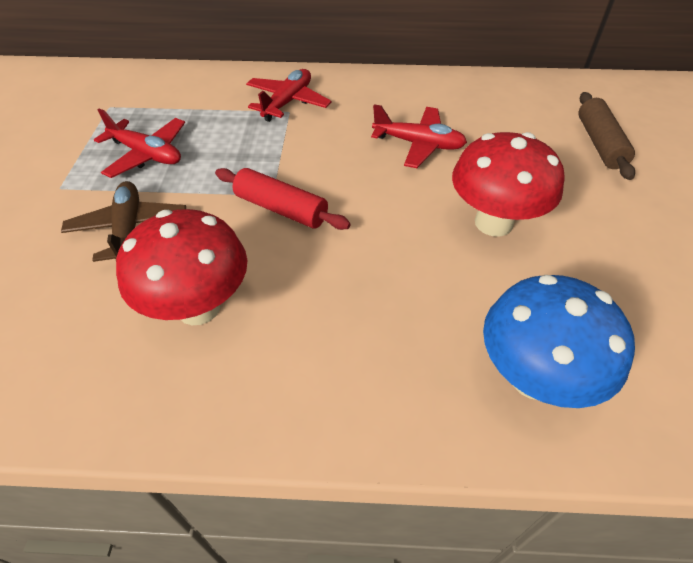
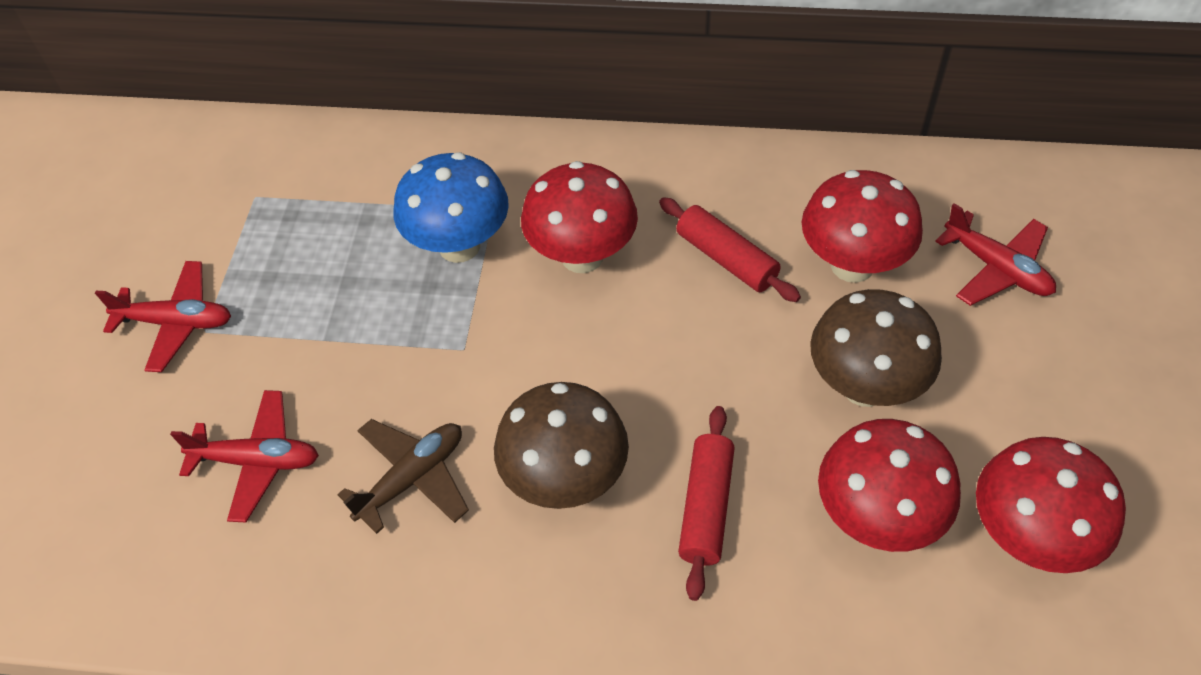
brown mushroom: none = 0 -> [494,382,629,509] [810,289,942,407] = 2
brown rolling pin: [578,92,635,180] = 1 -> none = 0
red mushroom: [116,209,247,325] [452,132,565,237] = 2 -> [521,161,638,273] [802,170,923,283] [818,419,961,552] [976,437,1126,573] = 4
red rolling pin: [215,168,351,230] = 1 -> [659,197,801,302] [678,406,735,601] = 2

